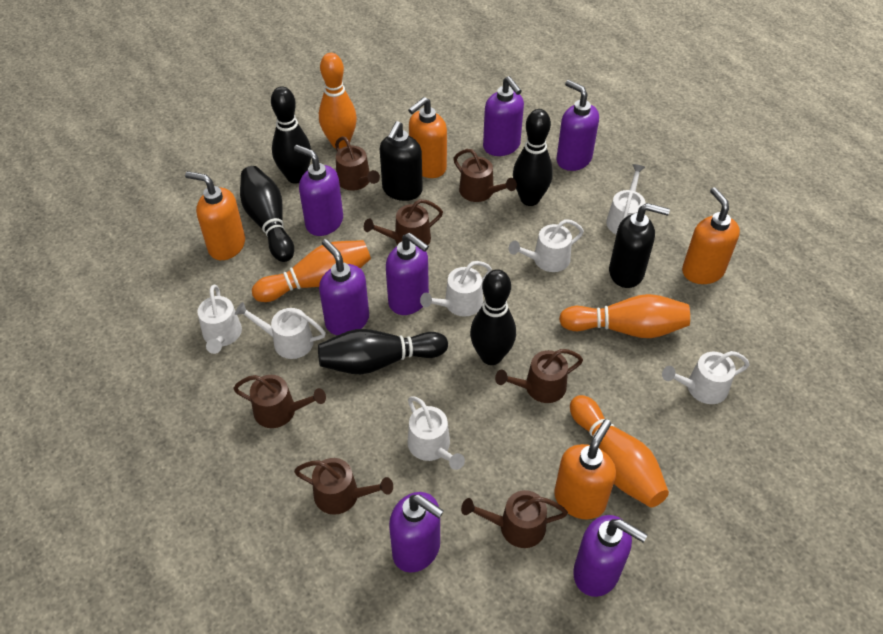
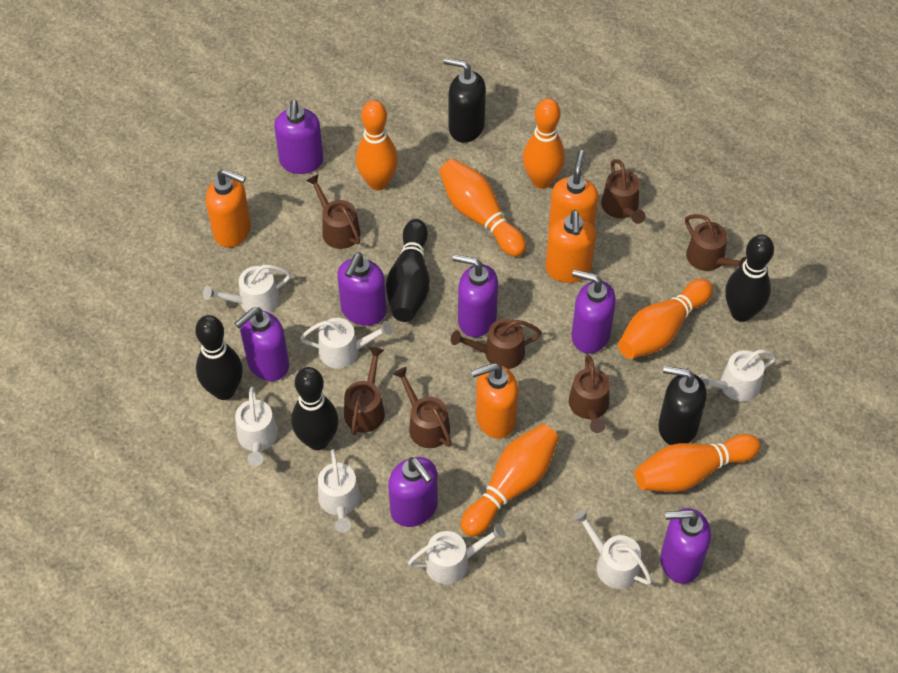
black bowling pin: [240,166,294,262] [271,86,311,184] [318,329,448,374] [470,269,516,365] [513,109,553,206] = 5 -> [195,315,243,400] [291,367,339,450] [386,219,430,322] [725,235,774,322] = 4
orange bowling pin: [252,240,371,302] [319,53,357,149] [559,294,690,338] [570,395,669,507] = 4 -> [356,100,398,190] [439,159,526,257] [461,424,559,536] [523,98,565,189] [618,279,713,359] [635,434,761,492] = 6

